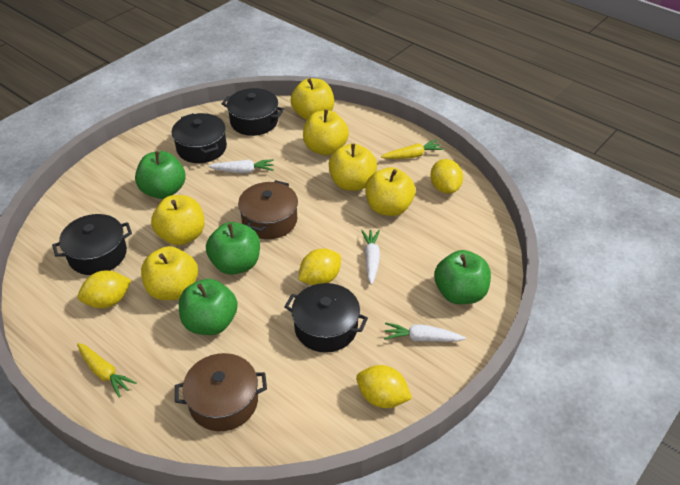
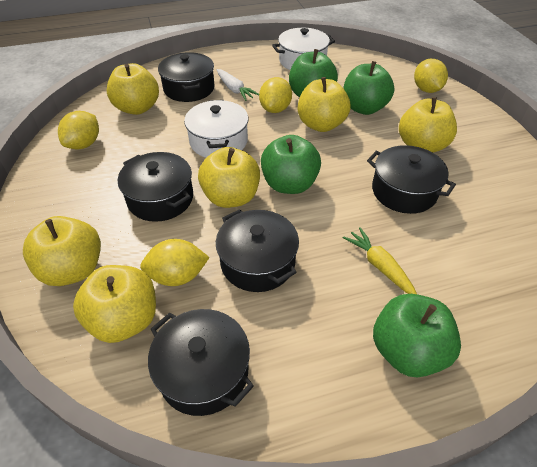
black pot: [52,214,132,275] [172,113,227,163] [222,88,284,136] [284,283,368,353] = 4 -> [118,152,193,222] [148,309,254,416] [158,52,215,102] [216,209,299,292] [367,145,456,214] = 5
brown pot: [175,353,267,431] [238,180,298,239] = 2 -> none = 0
white carrot: [208,159,274,173] [361,230,380,285] [384,322,466,342] = 3 -> [217,69,259,101] = 1
white pot: none = 0 -> [184,100,249,158] [272,28,335,70] = 2
yellow carrot: [77,343,137,398] [381,140,444,159] = 2 -> [343,227,417,294] = 1

